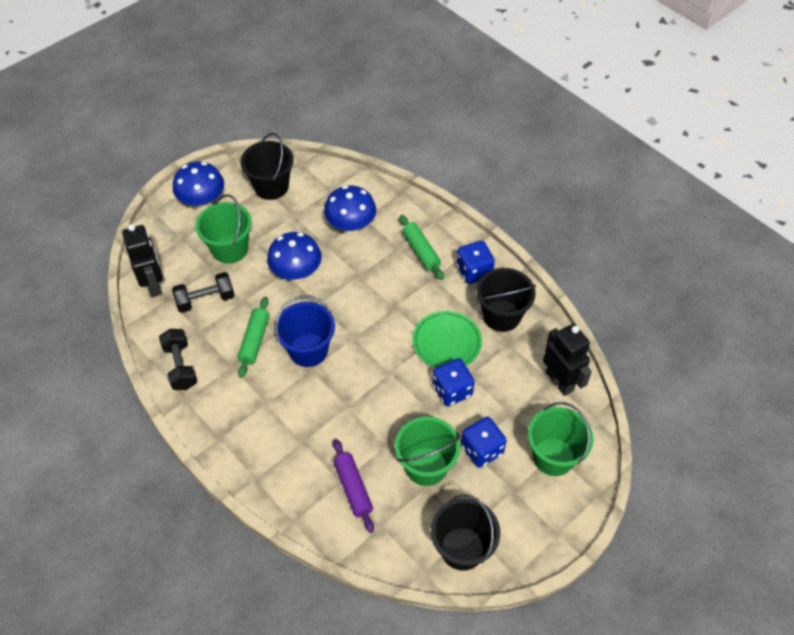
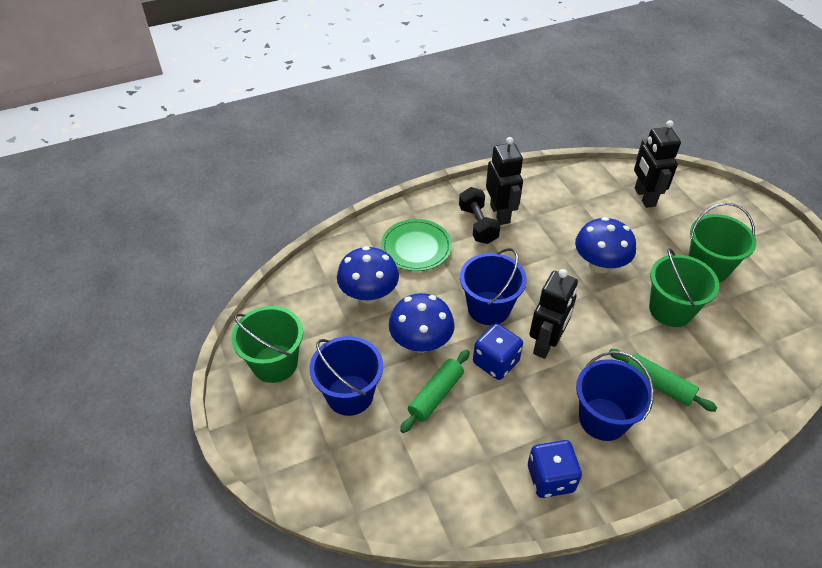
black bucket: [240,133,294,200] [431,494,500,571] [477,268,536,332] = 3 -> none = 0
black dumbbell: [159,329,197,390] [172,272,235,313] = 2 -> [459,187,500,244] = 1
black robot: [122,224,163,297] [543,324,592,396] = 2 -> [486,137,523,225] [529,269,578,359] [634,120,681,208] = 3
blue bucket: [275,295,335,367] = 1 -> [309,336,383,416] [460,248,527,325] [576,351,654,441] = 3
blue dice: [432,358,475,407] [456,241,495,284] [461,417,507,468] = 3 -> [473,323,523,380] [528,440,582,498] = 2
purple rolling pin: [333,439,374,533] = 1 -> none = 0

